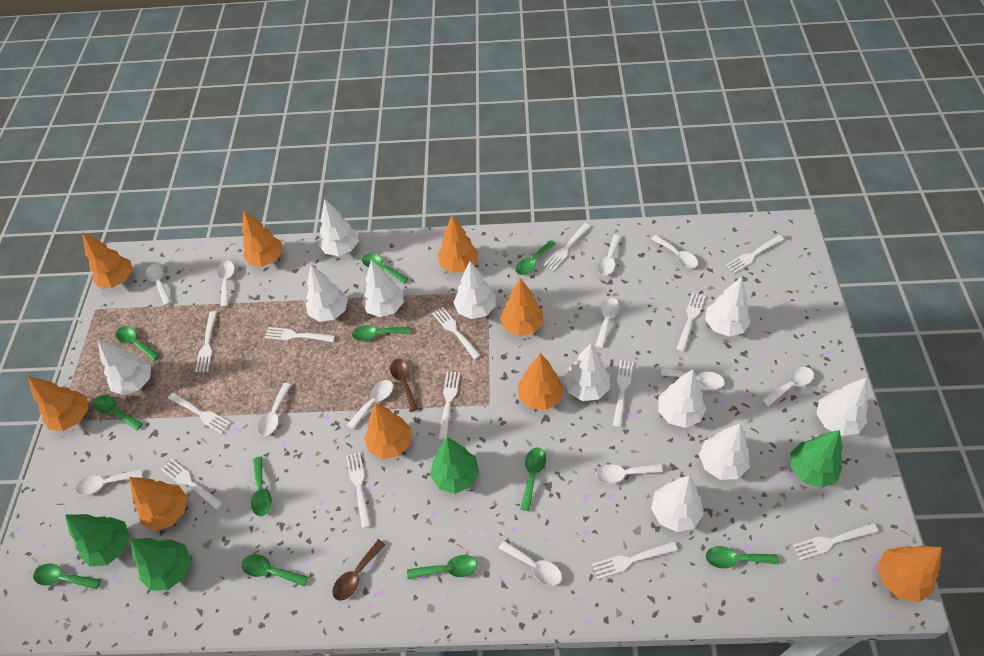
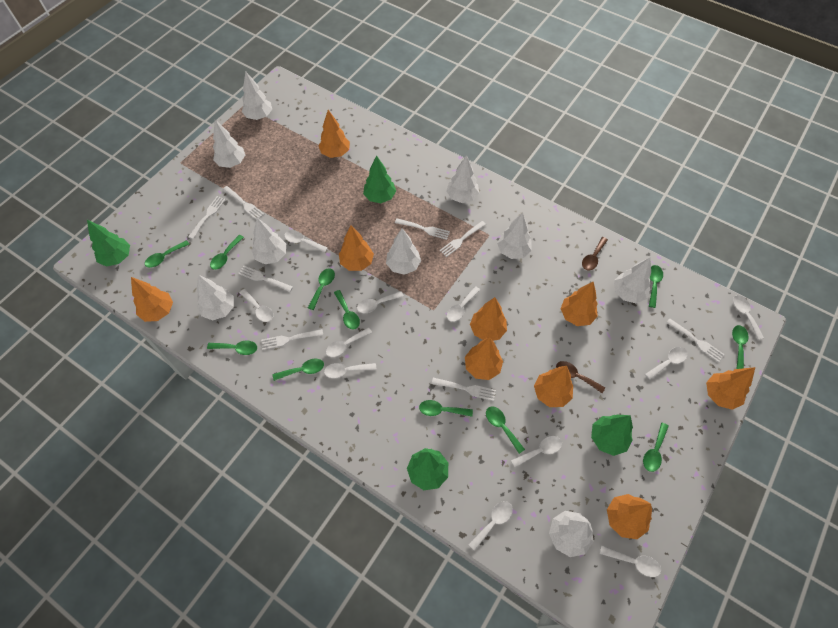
white fork: [161,459,223,510] [168,392,230,434] [195,311,217,372] [264,327,335,342] [346,452,371,528] [432,307,481,359] [438,372,460,440] [544,223,590,271] [592,541,678,579] [613,360,634,428] [676,293,705,352] [726,235,784,273] [793,523,879,560] = 13 -> [188,196,226,239] [223,186,264,219] [238,266,293,292] [261,329,323,350] [395,218,450,240] [432,378,496,401] [440,221,486,257] [666,319,725,362] = 8
white spoon: [76,469,143,495] [146,264,172,305] [217,261,235,307] [258,383,291,436] [347,380,393,429] [499,540,562,586] [595,298,620,348] [596,464,663,484] [597,235,621,276] [651,235,698,268] [661,368,725,389] [762,367,814,407] = 12 -> [240,289,273,322] [284,230,328,253] [324,363,376,378] [326,328,372,357] [357,291,404,313] [447,286,480,322] [468,501,513,551] [511,436,562,467] [600,545,661,577] [645,347,688,380] [733,295,764,340] = 11
white tree: [97,339,151,395] [306,265,348,322] [319,198,359,256] [362,259,404,317] [453,261,496,319] [564,344,610,401] [651,476,704,532] [658,369,706,428] [699,423,750,480] [705,277,751,336] [816,377,869,436] = 11 -> [197,275,234,320] [213,120,245,168] [242,71,272,120] [251,218,286,264] [386,228,421,275] [446,155,479,203] [497,212,532,259] [549,511,594,557] [614,258,651,303] = 9

